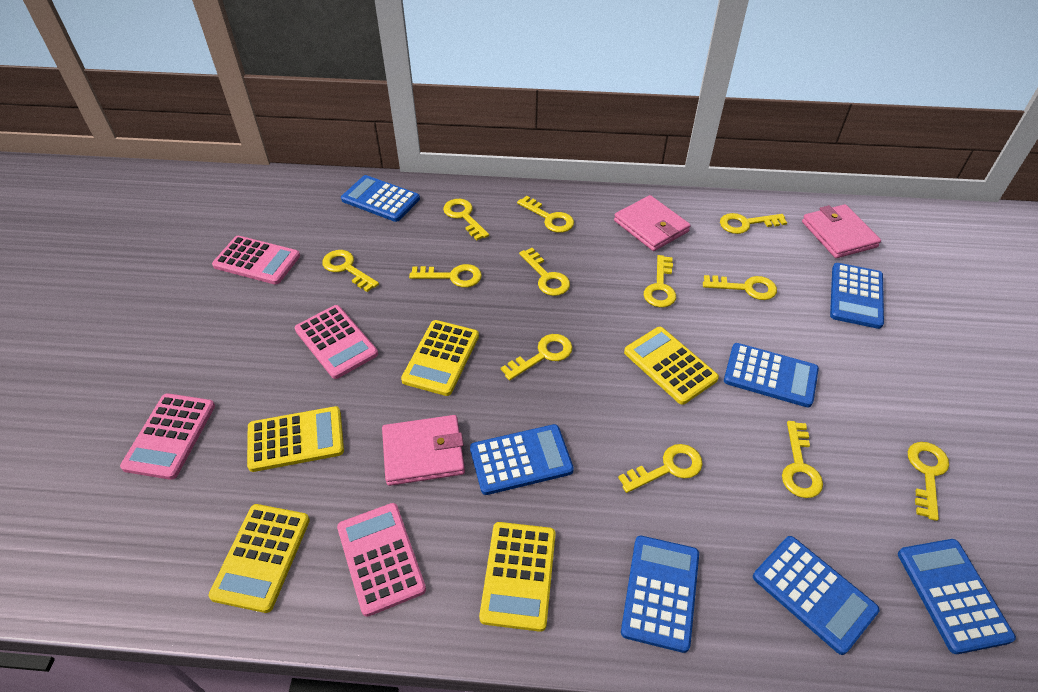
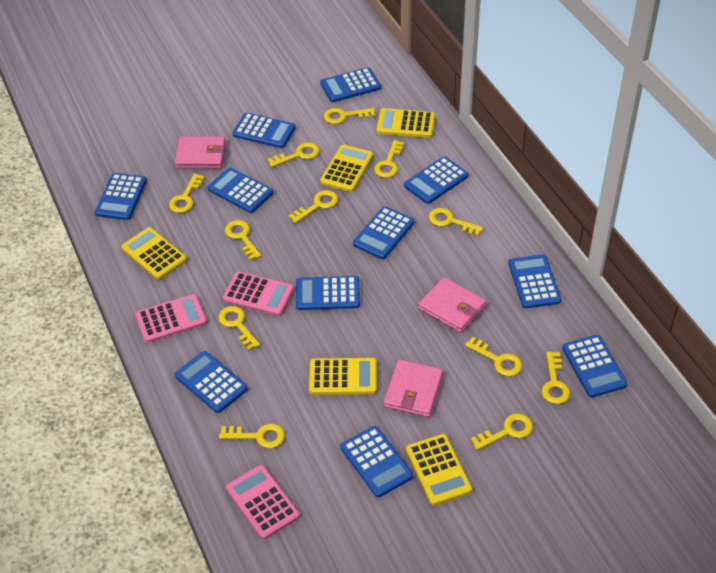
blue calculator: [341,175,420,222] [470,424,574,495] [621,536,699,653] [724,343,819,407] [753,536,880,655] [830,263,884,329] [898,539,1016,654] = 7 -> [95,173,147,220] [175,351,248,413] [207,168,273,213] [232,113,296,148] [296,276,360,310] [320,67,381,102] [341,426,413,497] [353,206,414,259] [404,157,469,204] [508,254,561,308] [562,335,627,398] = 11
pink calculator: [120,393,215,480] [212,236,300,285] [295,305,378,379] [337,503,426,617] = 4 -> [135,294,207,343] [222,271,294,316] [226,465,300,539] = 3

